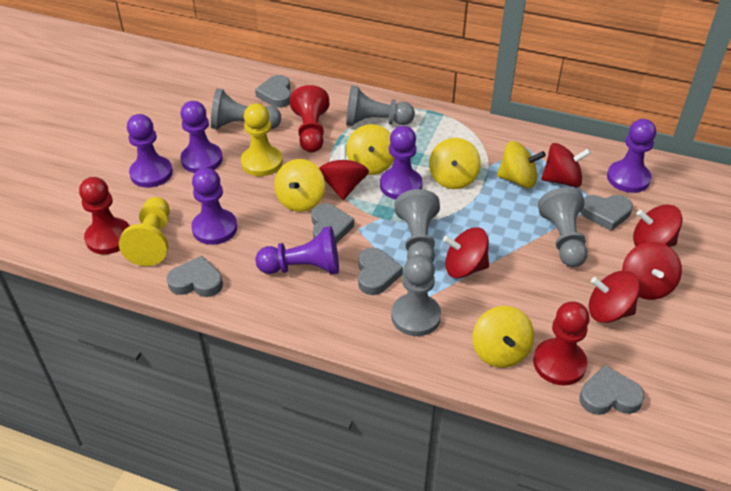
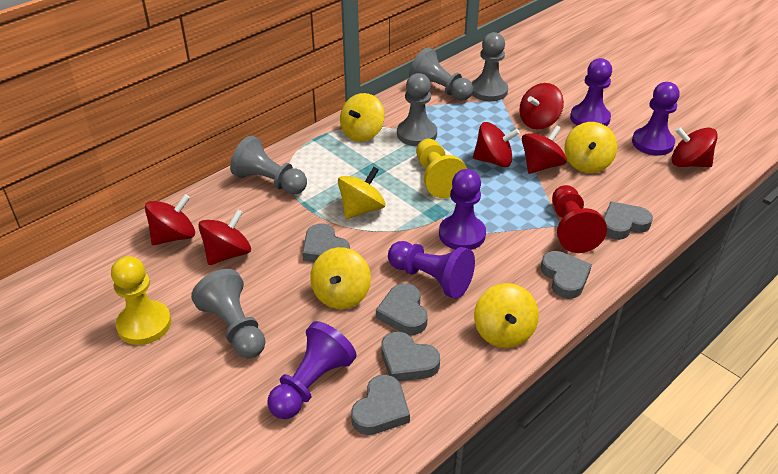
purple pawn: [127,114,173,188] [180,101,223,173] [191,168,237,245] [255,226,339,274] [380,126,423,200] [607,119,656,193] = 6 -> [268,321,357,419] [388,241,475,299] [439,169,486,250] [570,58,612,126] [632,82,680,156] = 5
red pawn: [79,177,129,254] [290,85,329,153] [533,301,590,386] = 3 -> [552,185,607,253] = 1

